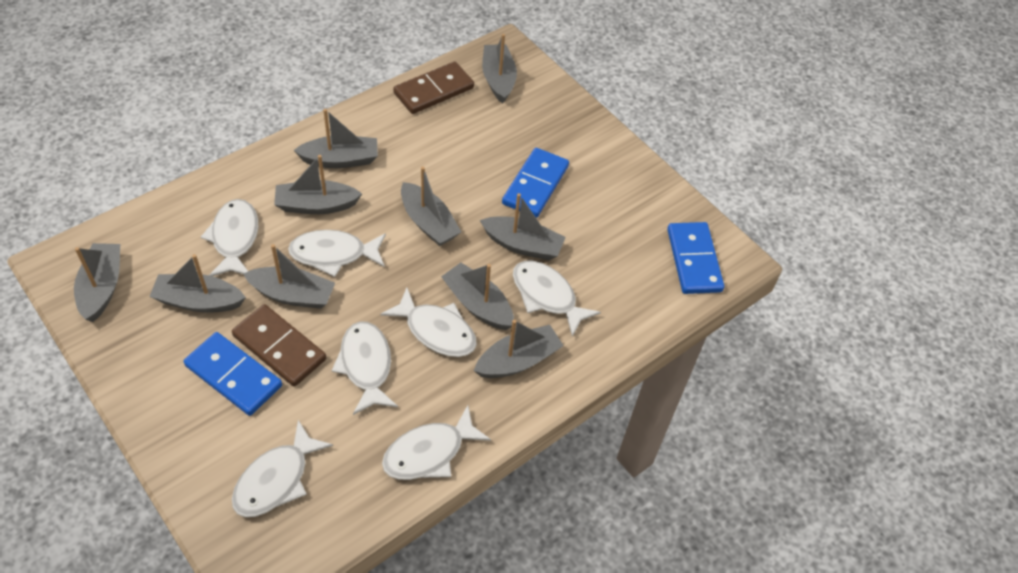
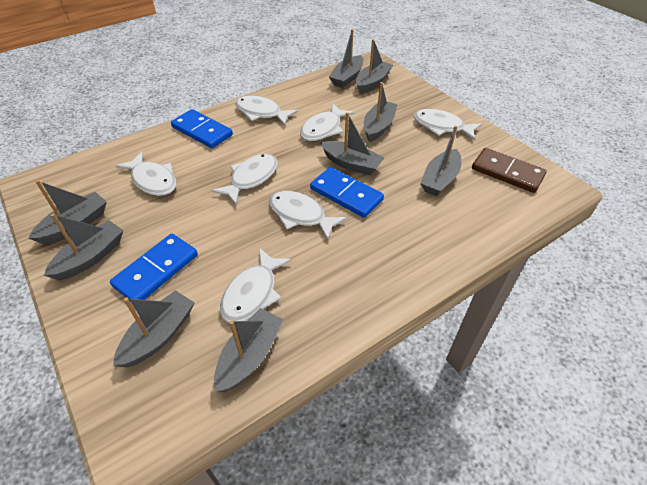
brown domino: [232,304,326,387] [393,62,474,114] = 2 -> [472,148,547,193] = 1
grey boat: [74,243,120,322] [149,254,246,313] [243,244,335,309] [274,155,362,214] [293,109,378,168] [401,166,461,246] [441,263,514,330] [474,320,564,378] [480,193,566,260] [482,34,517,103] = 10 -> [29,180,107,244] [44,214,124,280] [113,290,195,367] [214,308,283,392] [320,112,384,175] [329,29,363,88] [356,39,393,94] [364,82,397,142] [420,126,461,196] = 9

